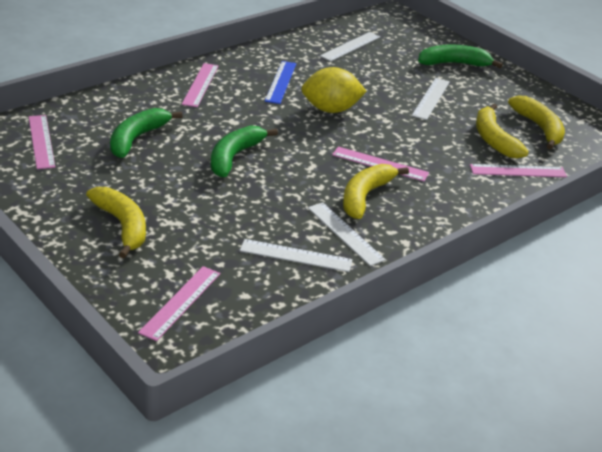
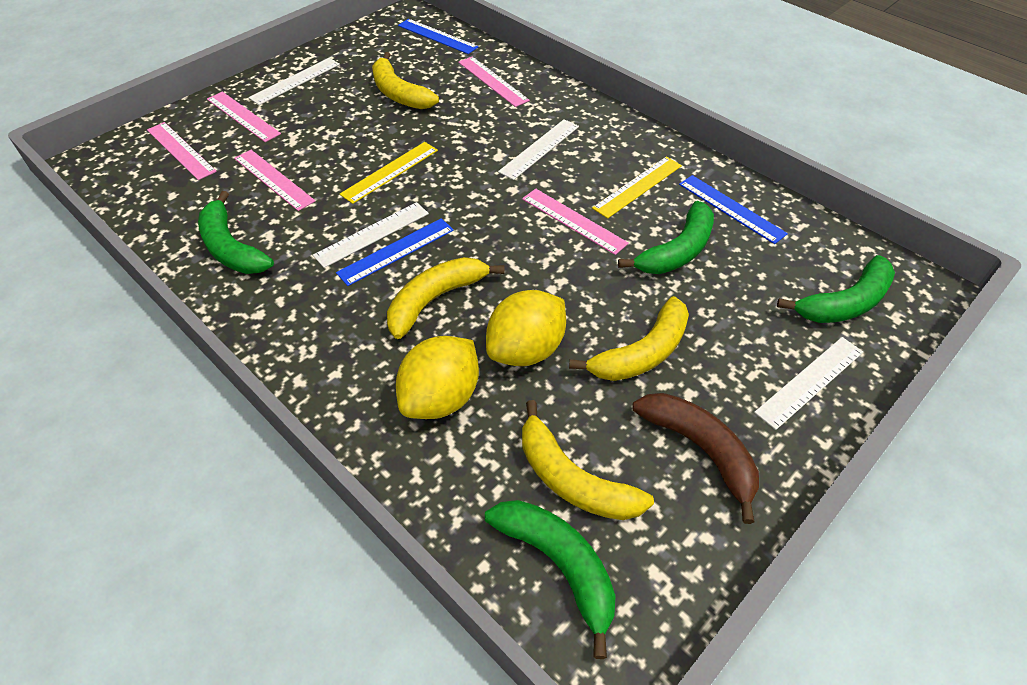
blue ruler: [265,61,296,104] = 1 -> [336,218,454,286] [398,19,479,54] [679,175,788,244] = 3
brown banana: none = 0 -> [632,393,759,524] = 1
green banana: [110,108,183,158] [211,125,278,177] [418,45,503,68] = 3 -> [198,191,274,274] [485,500,616,659] [618,201,714,274] [777,255,895,323] = 4
yellow lemon: [301,67,367,113] = 1 -> [396,336,479,419] [486,290,566,366] = 2
yellow ruler: none = 0 -> [340,142,438,204] [592,157,682,219] = 2

